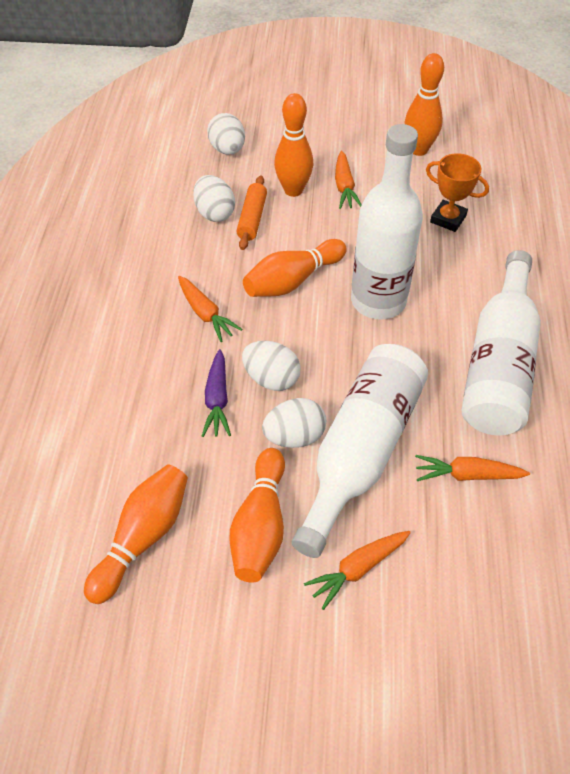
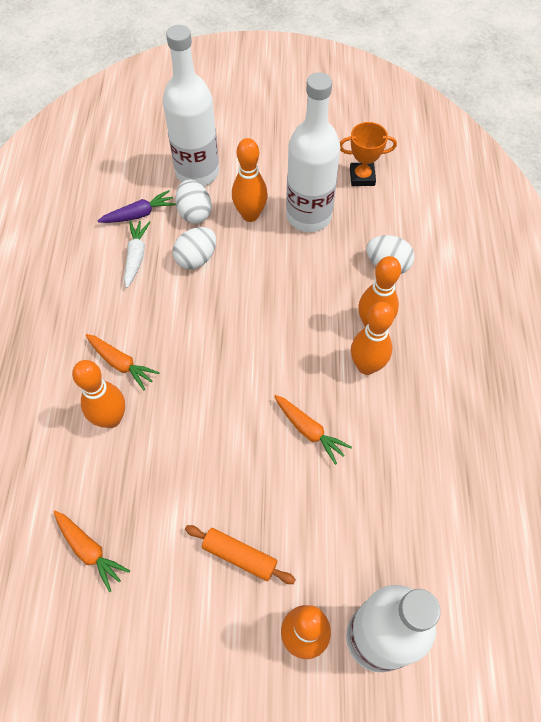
orange carrot: [178,276,242,342] [304,531,411,610] [335,151,362,209] [415,455,530,481] = 4 -> [54,511,130,592] [86,334,159,390] [274,395,352,465] = 3
white carrot: none = 0 -> [124,220,150,288] = 1
white egg: [193,175,235,222] [207,113,245,155] [242,341,301,391] [262,398,326,448] = 4 -> [173,227,216,269] [175,179,212,224] [366,235,414,274] = 3

